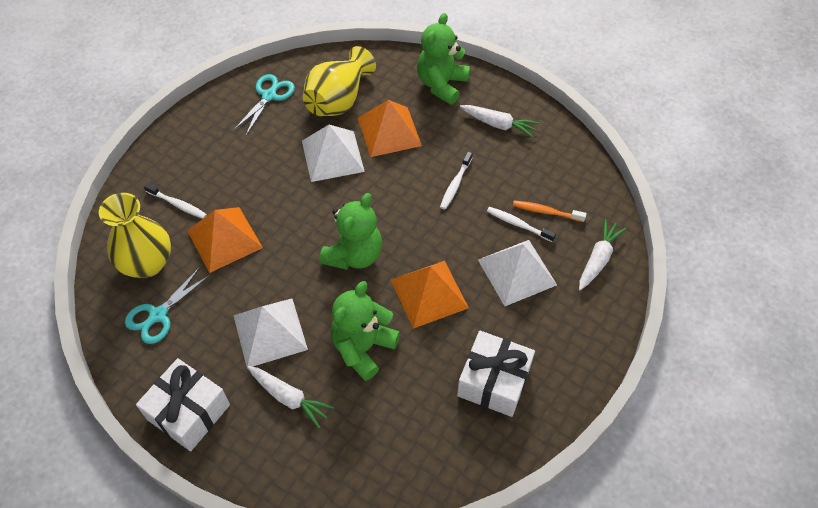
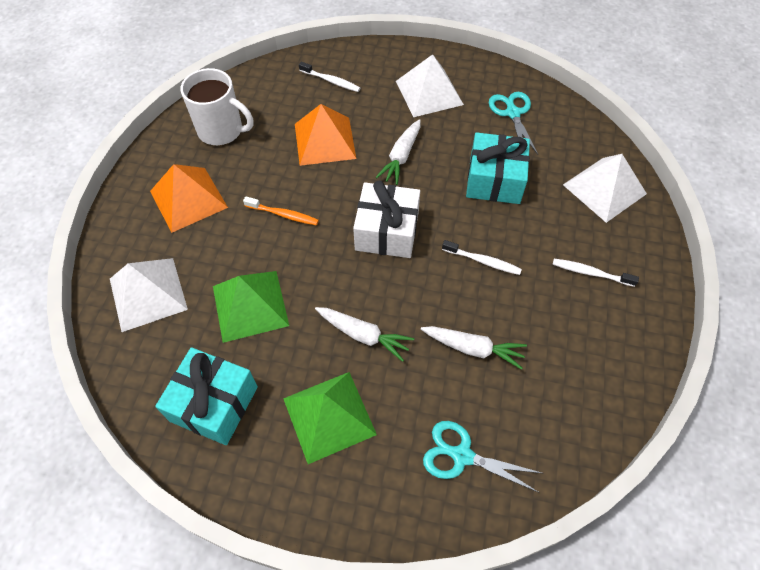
green pyramid: none = 0 -> [213,271,289,343] [283,372,377,464] = 2
green teddy bear: [319,193,382,270] [331,281,400,381] [417,13,470,105] = 3 -> none = 0
orange pyramid: [187,207,263,273] [358,100,422,157] [391,261,469,329] = 3 -> [150,164,228,233] [295,104,356,166] = 2
turquoise gift: none = 0 -> [155,347,258,445] [466,132,530,204] = 2
white gift: [136,358,230,451] [457,331,535,417] = 2 -> [353,180,420,258] = 1
white mug: none = 0 -> [181,68,254,145] = 1
yellow vase: [99,193,171,278] [303,46,376,116] = 2 -> none = 0

